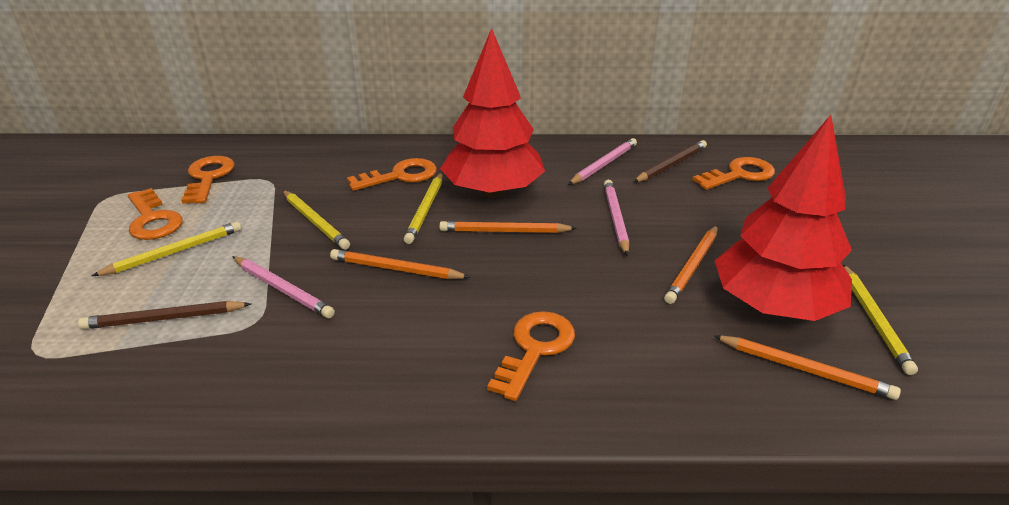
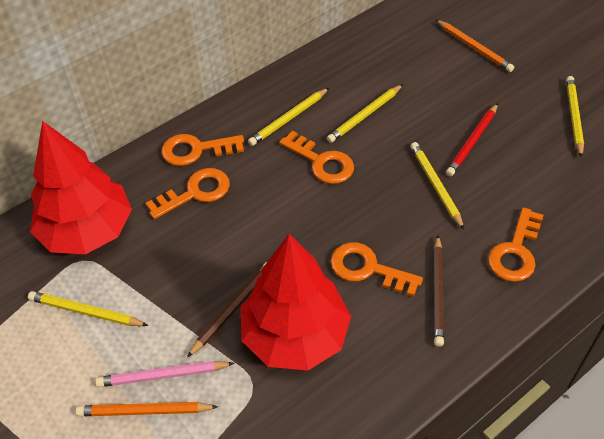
orange pencil: [330,249,470,279] [439,221,577,233] [664,225,718,304] [713,335,901,400] = 4 -> [75,402,218,416] [436,20,514,72] = 2
pink pencil: [232,256,335,318] [568,138,637,185] [604,180,629,256] = 3 -> [95,361,234,387] = 1
red pencil: none = 0 -> [446,103,498,177] = 1
yellow pencil: [92,221,242,276] [283,190,350,250] [404,173,443,244] [843,265,918,375] = 4 -> [28,291,148,326] [248,88,329,146] [327,84,403,143] [411,142,464,230] [566,76,584,158] = 5

